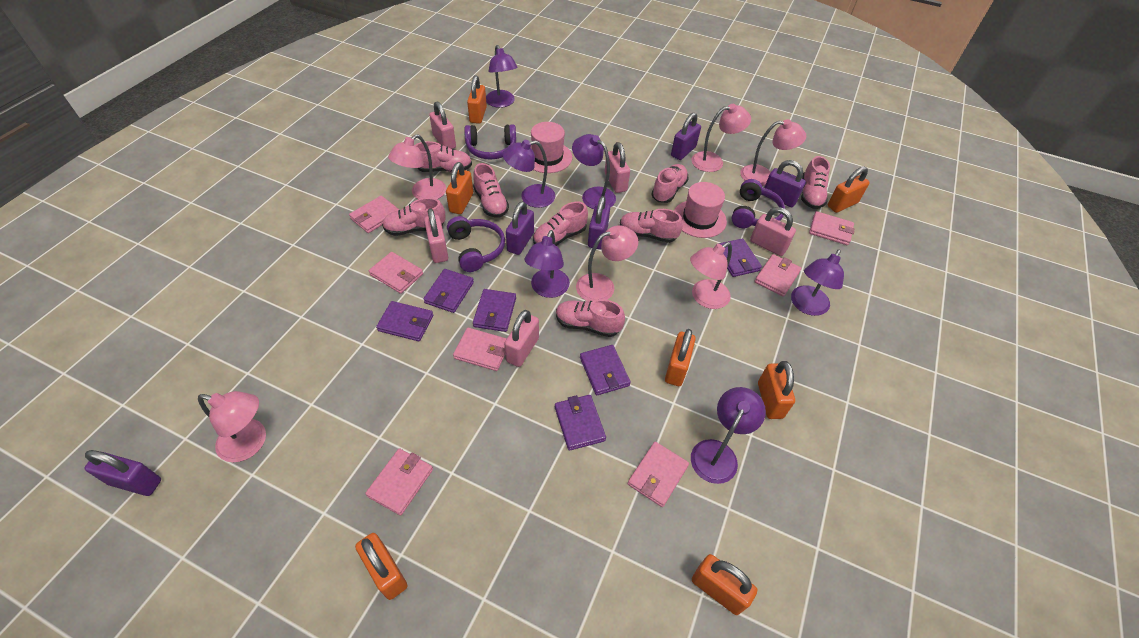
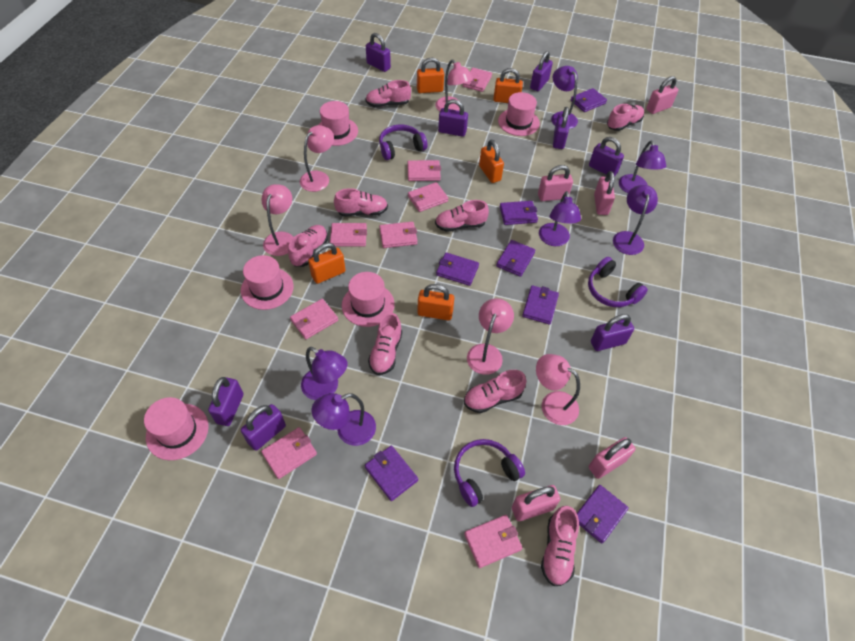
orange padlock: [355,533,407,600] [446,162,473,214] [467,75,487,124] [665,329,696,386] [692,554,757,615] [758,361,795,419] [828,167,870,213] = 7 -> [308,243,345,284] [417,58,444,93] [418,284,454,320] [479,140,504,183] [493,68,523,103] = 5
pink hat: [530,122,572,173] [674,182,727,238] = 2 -> [144,397,209,460] [241,255,294,310] [318,101,358,146] [342,272,395,327] [498,92,540,136] = 5
pink lamp: [198,391,266,462] [388,135,446,199] [576,225,638,301] [690,242,732,309] [691,104,751,172] [740,119,806,186] = 6 -> [261,184,293,256] [300,125,334,192] [435,60,473,111] [467,298,514,375] [536,354,580,425] = 5
pink wallet: [349,196,399,233] [365,448,433,516] [369,252,423,294] [453,327,507,371] [628,442,689,507] [754,254,801,297] [809,211,855,245] = 7 -> [261,427,317,479] [290,299,338,339] [330,223,367,247] [379,222,418,248] [407,160,441,181] [408,182,448,212] [463,68,492,92] [464,515,522,568] = 8
purple padlock: [84,450,161,496] [506,201,534,255] [588,196,610,249] [671,113,701,160] [764,160,806,207] = 5 -> [208,377,244,426] [241,404,286,451] [366,33,391,72] [438,99,468,137] [530,51,553,91] [553,107,570,149] [589,137,624,176] [591,314,634,351] = 8
purple wallet: [376,301,433,341] [424,269,474,313] [473,289,516,332] [555,395,606,451] [580,345,631,395] [716,239,762,277] = 6 -> [365,446,418,501] [436,253,479,286] [496,240,535,277] [500,201,538,225] [522,285,559,325] [571,88,607,112] [577,485,629,543] = 7

